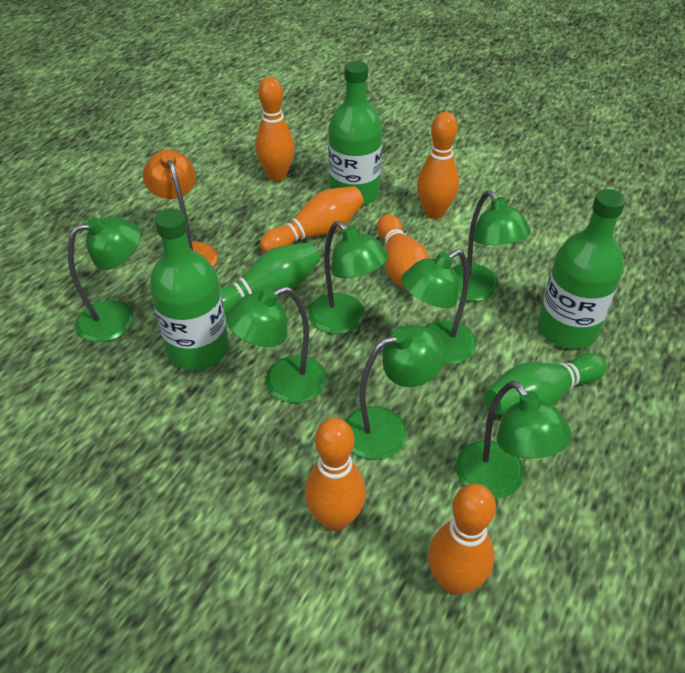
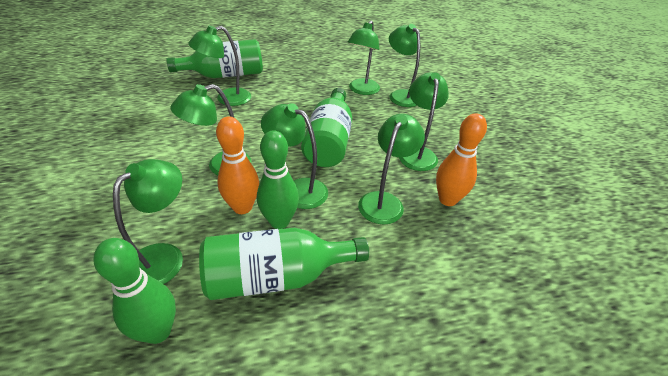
green lamp: [68,217,141,342] [226,286,327,403] [308,221,388,334] [345,325,447,460] [401,249,477,364] [452,190,531,301] [456,381,572,499] = 7 -> [113,159,183,284] [170,84,252,175] [188,26,251,106] [261,103,328,209] [347,20,380,95] [358,114,425,225] [389,24,420,107] [399,72,449,171] = 8
orange bowling pin: [255,77,295,181] [260,186,364,253] [305,418,366,531] [377,214,429,290] [417,112,459,219] [428,483,496,595] = 6 -> [216,116,259,214] [436,113,487,206] = 2
orange lamp: [143,149,218,267] = 1 -> none = 0

